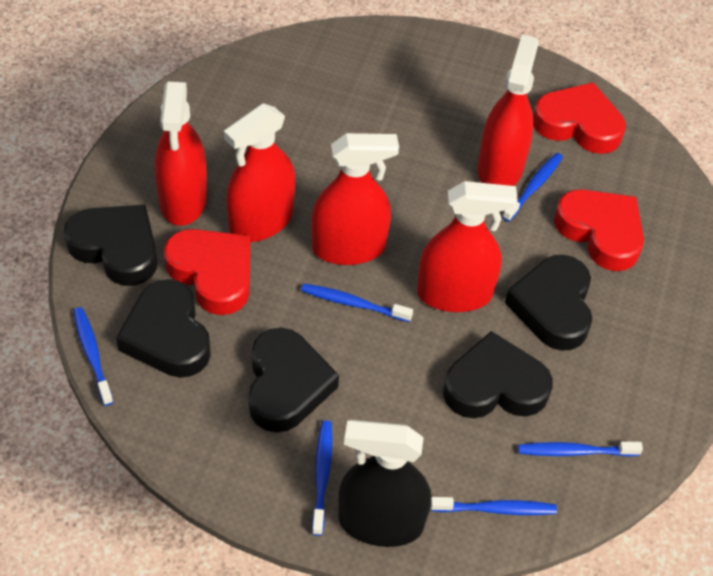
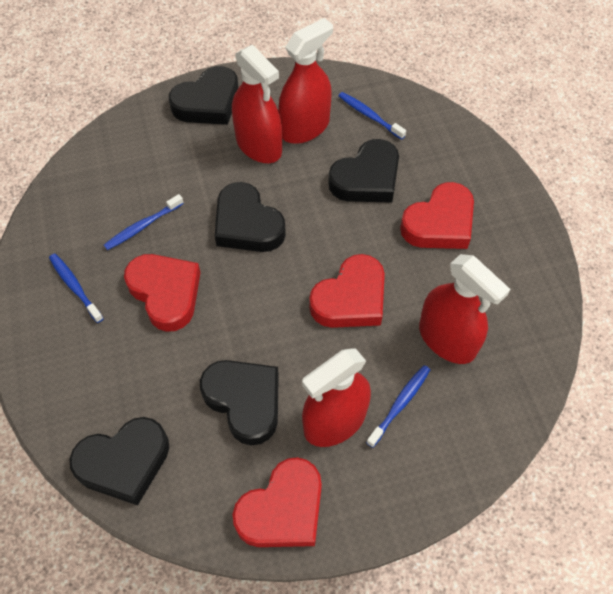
black spray bottle: [338,420,431,547] = 1 -> none = 0
blue toothbrush: [73,307,113,406] [301,284,413,322] [312,420,332,536] [430,497,557,515] [502,153,563,222] [518,441,643,456] = 6 -> [49,253,104,323] [104,194,184,250] [339,92,406,140] [366,365,430,448] = 4
red heart: [164,229,250,315] [533,82,626,154] [554,189,644,271] = 3 -> [124,254,201,332] [232,457,322,547] [309,254,385,328] [400,182,474,249] = 4
red spray bottle: [155,82,207,226] [224,103,296,242] [311,133,399,265] [417,181,518,312] [477,35,539,186] = 5 -> [232,45,282,163] [278,18,333,144] [302,348,371,447] [419,254,511,364] = 4

